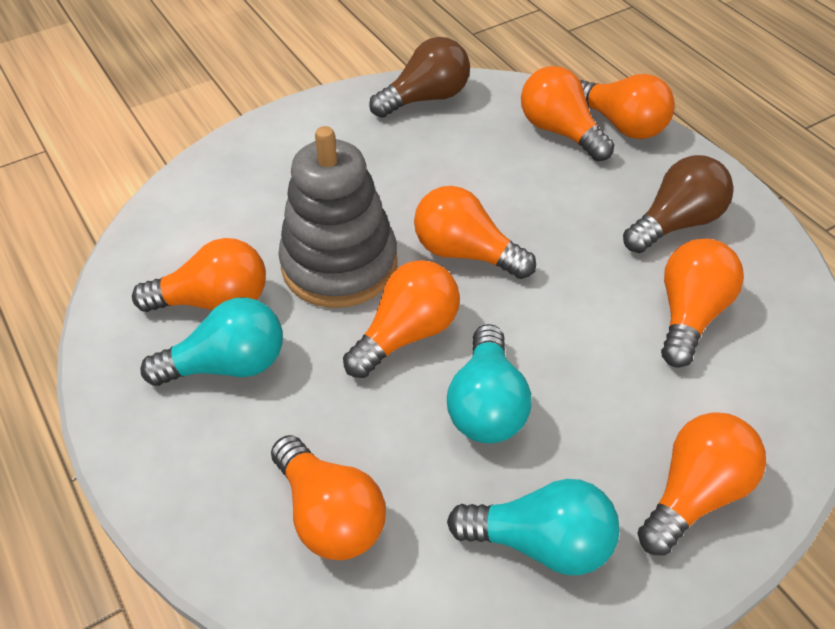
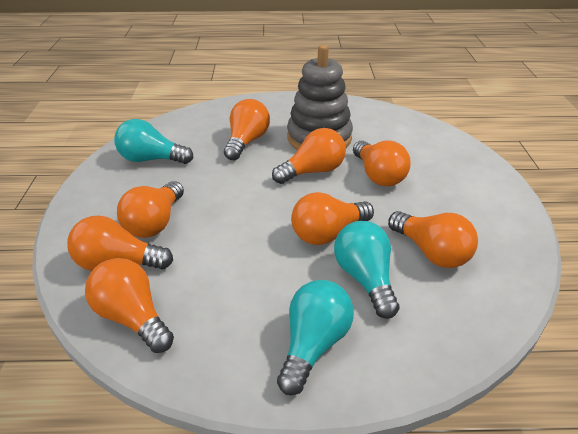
brown light bulb: [369,37,470,118] [623,155,734,253] = 2 -> none = 0

